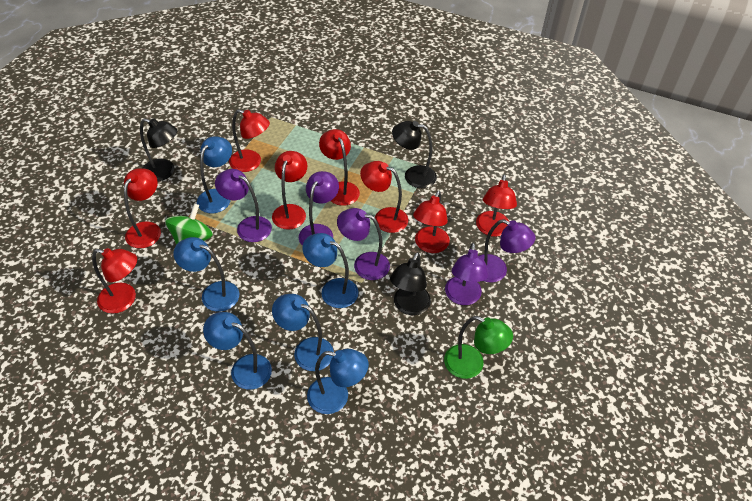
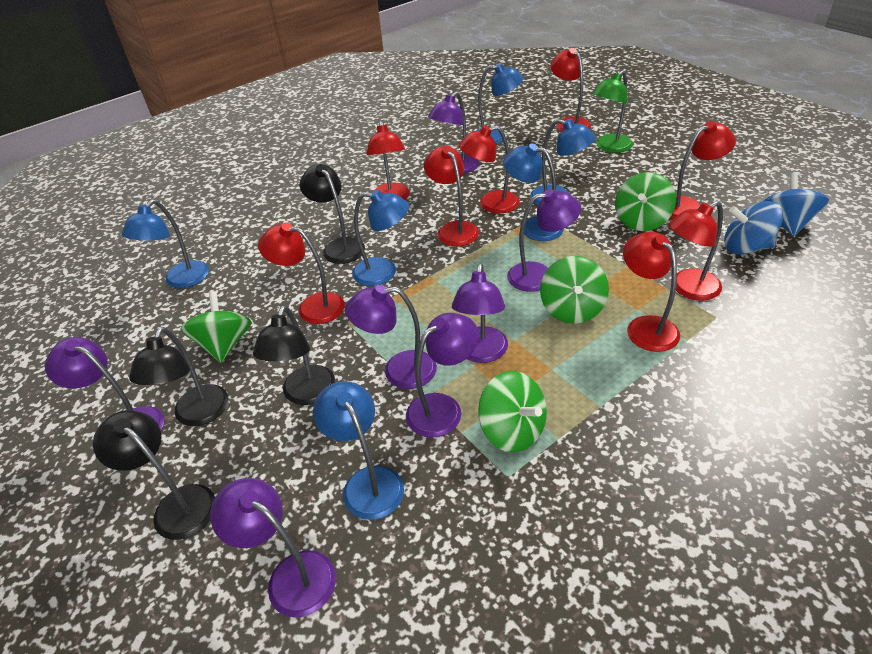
black lamp: [140,118,178,182] [390,252,431,315] [392,121,437,188] = 3 -> [93,410,215,540] [129,327,229,426] [253,306,335,405] [300,164,365,264] = 4
blue spinning top: none = 0 -> [724,201,783,254] [763,173,829,236] = 2
green spinning top: [165,204,213,245] = 1 -> [180,291,252,363] [478,371,547,452] [540,256,609,324] [615,172,676,231] = 4
purple lamp: [215,169,272,242] [299,171,339,246] [337,208,390,280] [445,243,489,305] [479,219,535,283] = 5 -> [45,337,164,430] [210,478,336,618] [345,285,437,389] [406,313,479,438] [428,92,479,174] [452,263,508,363] [507,189,581,292] = 7

